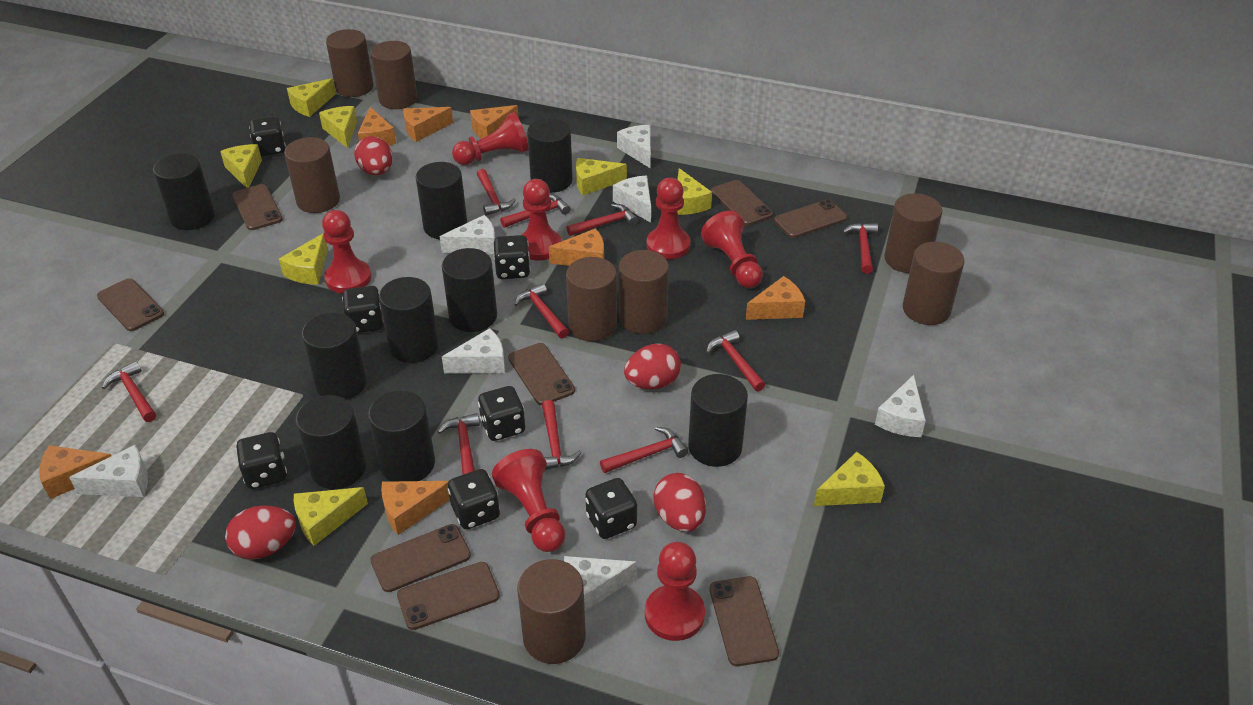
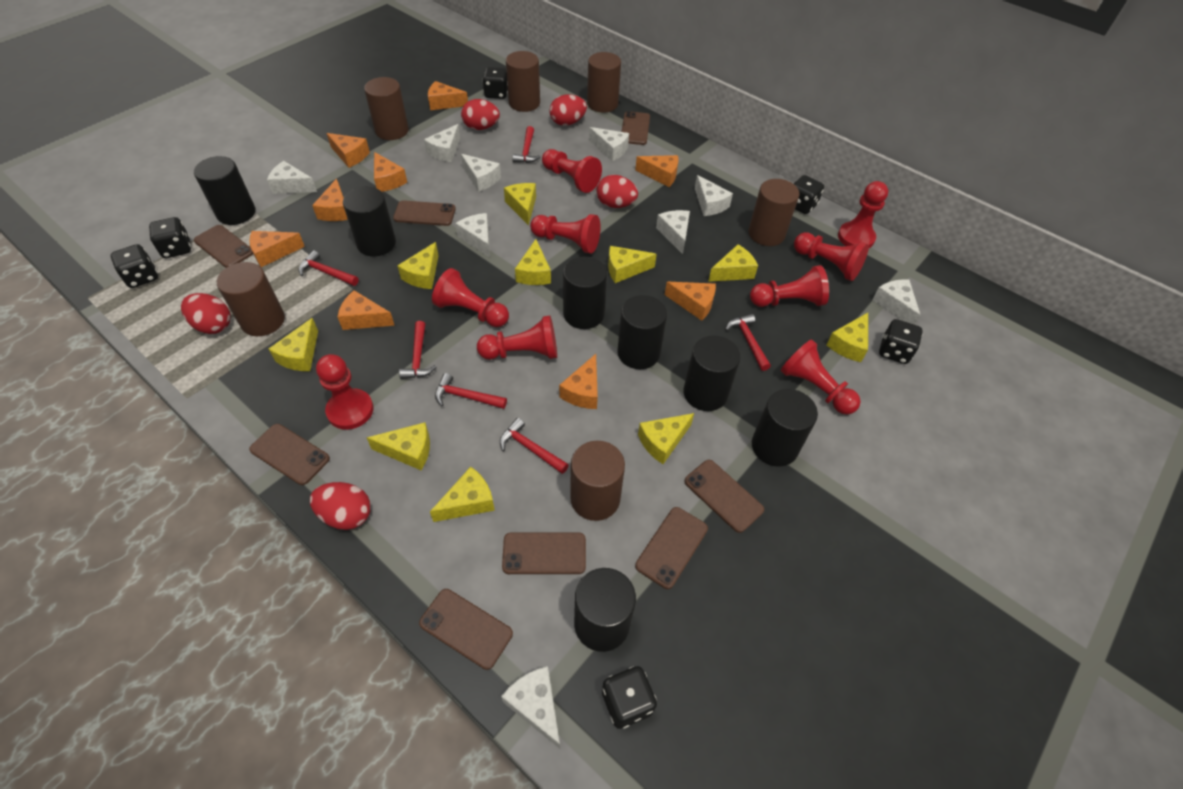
black cylinder: [153,153,215,230] [295,395,366,489] [302,313,367,400] [368,391,435,481] [379,277,439,363] [416,162,467,239] [442,248,497,332] [527,118,573,193] [688,374,748,467] = 9 -> [194,156,255,225] [343,187,396,256] [563,257,607,329] [574,568,636,652] [617,295,667,369] [683,335,741,411] [752,389,818,467] = 7
black dice: [236,432,287,489] [249,116,286,156] [342,286,384,333] [448,469,500,529] [478,386,525,441] [494,235,530,279] [585,478,637,539] = 7 -> [111,244,158,288] [149,217,191,258] [482,67,508,99] [602,666,657,729] [794,175,824,214] [879,319,923,364] = 6
brown cylinder: [284,137,340,213] [326,29,374,97] [371,41,417,109] [517,559,586,664] [566,257,617,341] [619,250,669,334] [884,193,942,273] [903,242,965,325] = 8 -> [217,262,285,336] [364,77,409,140] [506,51,540,112] [570,441,625,521] [587,52,621,113] [748,179,799,246] = 6
orange cheese: [39,445,111,499] [358,107,396,146] [381,481,450,535] [403,107,453,142] [470,105,519,139] [549,228,604,266] [746,276,805,320] = 7 -> [249,231,305,267] [312,179,348,221] [326,133,370,168] [338,290,395,330] [374,152,407,192] [428,81,468,110] [559,354,598,409] [635,155,679,187] [665,282,716,321] = 9
red egg: [225,505,296,559] [354,136,393,175] [624,344,681,389] [653,473,706,532] = 4 -> [181,293,231,334] [310,482,371,530] [461,99,500,130] [549,94,587,126] [596,175,638,208] = 5
red hammer: [102,361,156,422] [438,413,480,475] [477,169,516,216] [500,194,571,228] [515,283,569,339] [542,400,582,470] [567,204,638,236] [600,427,688,473] [706,330,765,391] [842,223,878,274] = 10 -> [299,250,359,286] [399,321,436,379] [435,373,507,409] [500,418,569,474] [512,126,541,163] [725,314,771,371] = 6
red pawn: [322,210,371,293] [452,112,528,165] [492,449,565,552] [521,179,562,261] [645,542,705,641] [647,178,690,259] [701,211,763,288] = 7 -> [316,354,373,430] [432,268,509,327] [477,315,557,360] [530,214,601,254] [542,149,602,193] [750,265,829,307] [781,340,861,415] [794,232,869,281] [838,181,888,248] = 9
white cheese: [69,445,148,497] [440,215,495,254] [442,328,505,374] [564,556,637,611] [613,176,651,223] [617,125,651,168] [875,375,926,437] = 7 -> [267,161,317,194] [424,124,460,162] [455,213,490,258] [461,154,501,192] [501,666,560,749] [589,127,629,161] [656,210,690,254] [695,175,733,216] [872,279,921,325] = 9
yellow cheese: [220,144,262,188] [279,233,328,285] [287,78,336,117] [294,487,368,546] [319,106,357,148] [576,158,627,195] [677,168,712,215] [814,451,885,506] = 8 -> [269,318,318,371] [367,422,430,470] [397,242,439,289] [430,467,495,522] [504,183,536,225] [515,239,551,285] [608,246,657,283] [638,413,694,464] [708,244,758,282] [826,313,868,362] = 10

